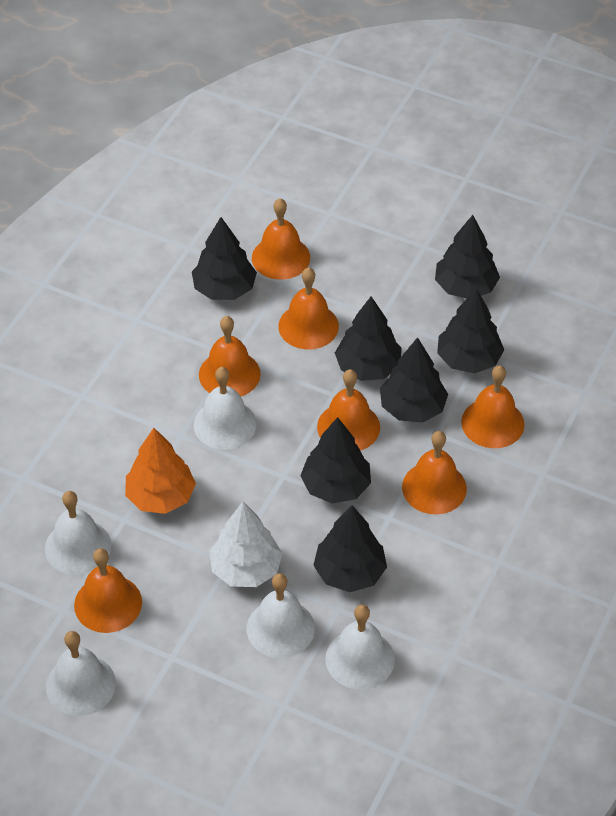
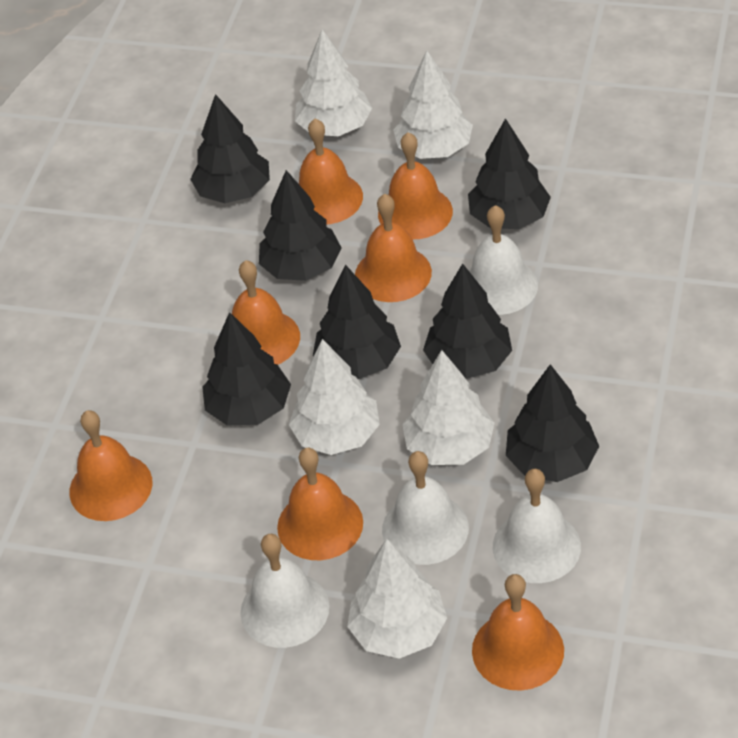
orange tree: [125,428,196,514] = 1 -> none = 0
white bell: [45,491,111,575] [46,631,116,716] [194,367,257,450] [247,573,315,658] [325,605,395,690] = 5 -> [240,534,329,648] [382,451,469,565] [468,205,538,315] [493,469,581,583] = 4
white tree: [209,502,282,587] = 1 -> [289,339,380,455] [295,29,372,136] [347,539,447,659] [393,51,473,159] [402,350,495,465] = 5

